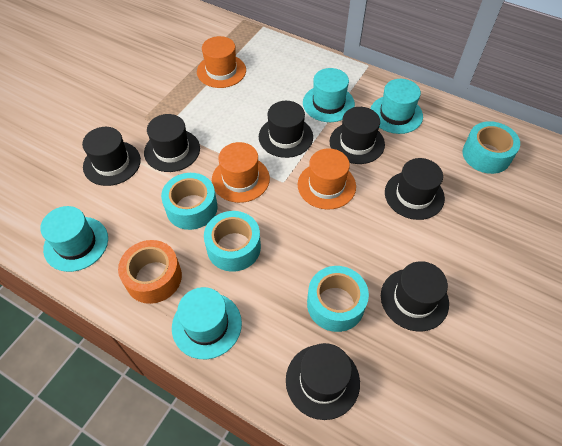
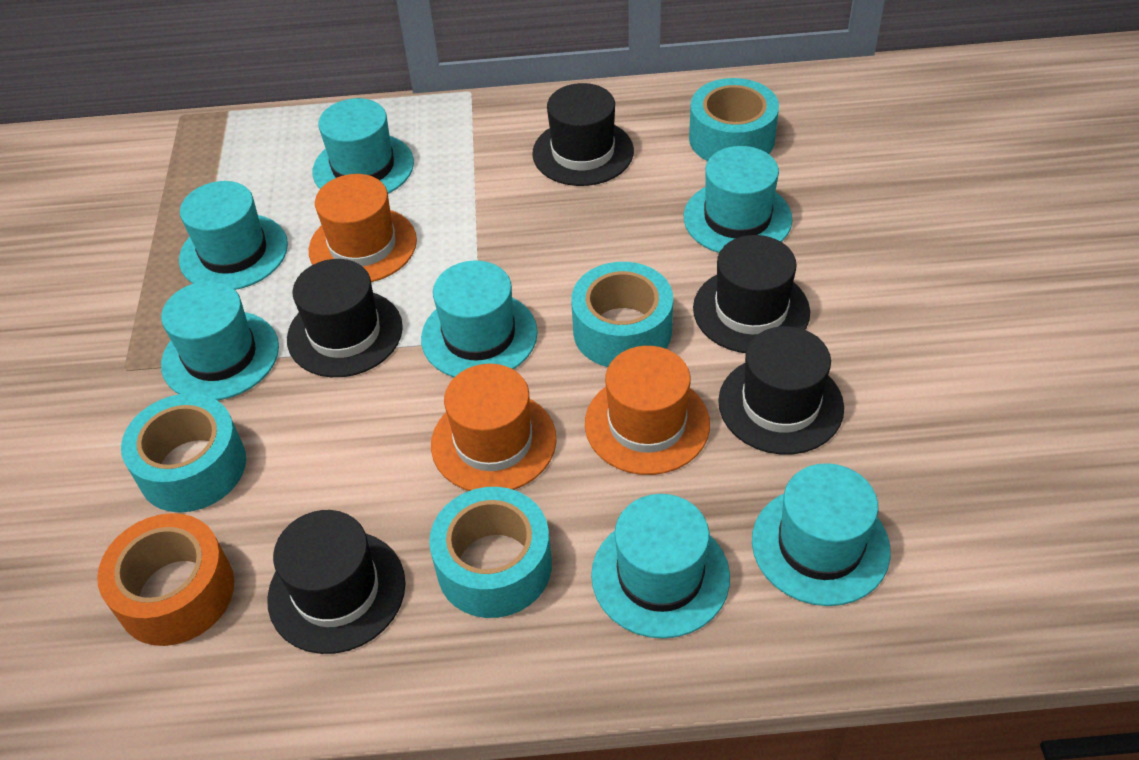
black hat: [82,127,141,186] [144,114,200,172] [259,101,313,158] [286,343,360,420] [330,107,385,164] [381,261,449,331] [385,158,445,220] = 7 -> [267,510,405,654] [287,259,403,377] [532,83,634,186] [693,235,810,353] [718,326,844,455] = 5
turquoise hat: [40,206,108,272] [172,287,242,359] [303,68,355,122] [370,79,423,134] = 4 -> [161,281,279,400] [179,181,288,290] [313,98,414,194] [421,261,538,377] [591,494,730,639] [684,146,792,253] [752,463,891,606] = 7

